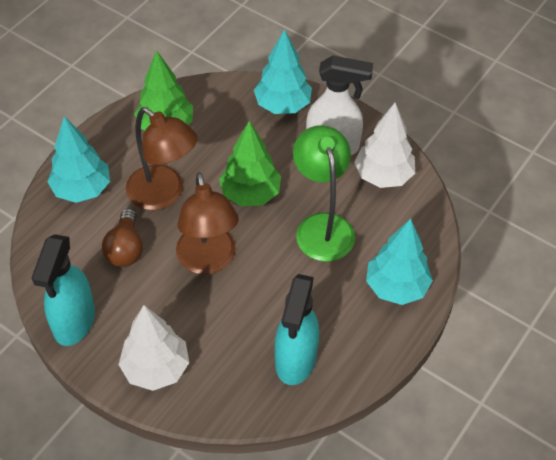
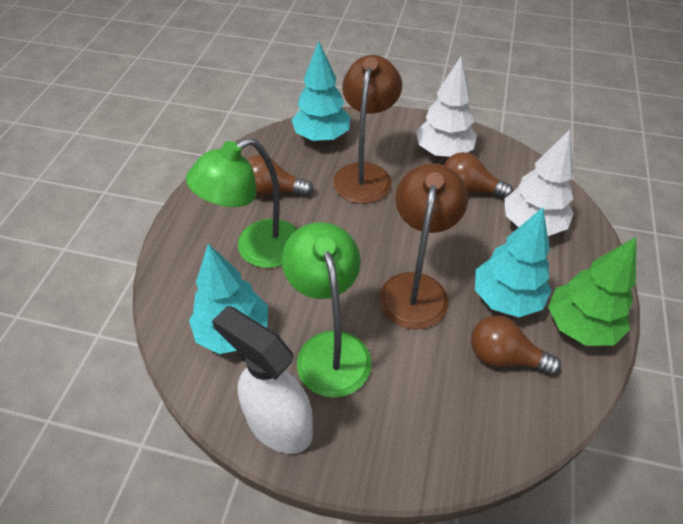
brown light bulb: [102,208,143,267] = 1 -> [247,155,313,196] [444,152,513,199] [471,316,561,376] = 3
green lamp: [293,125,355,262] = 1 -> [186,138,297,268] [282,222,371,398] = 2
green tree: [134,50,193,130] [219,121,281,206] = 2 -> [548,237,636,346] = 1
turquoise spray bottle: [32,234,95,346] [275,274,319,385] = 2 -> none = 0

